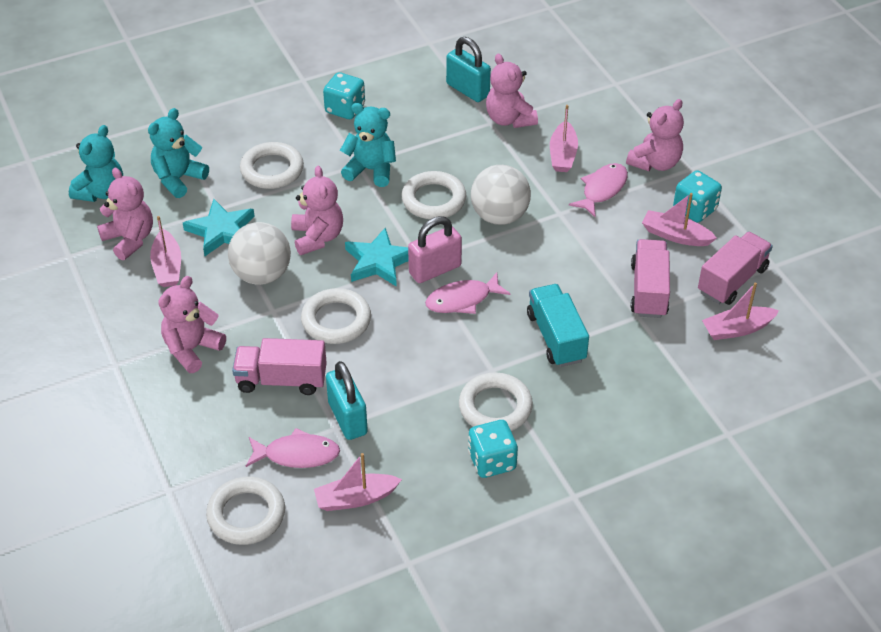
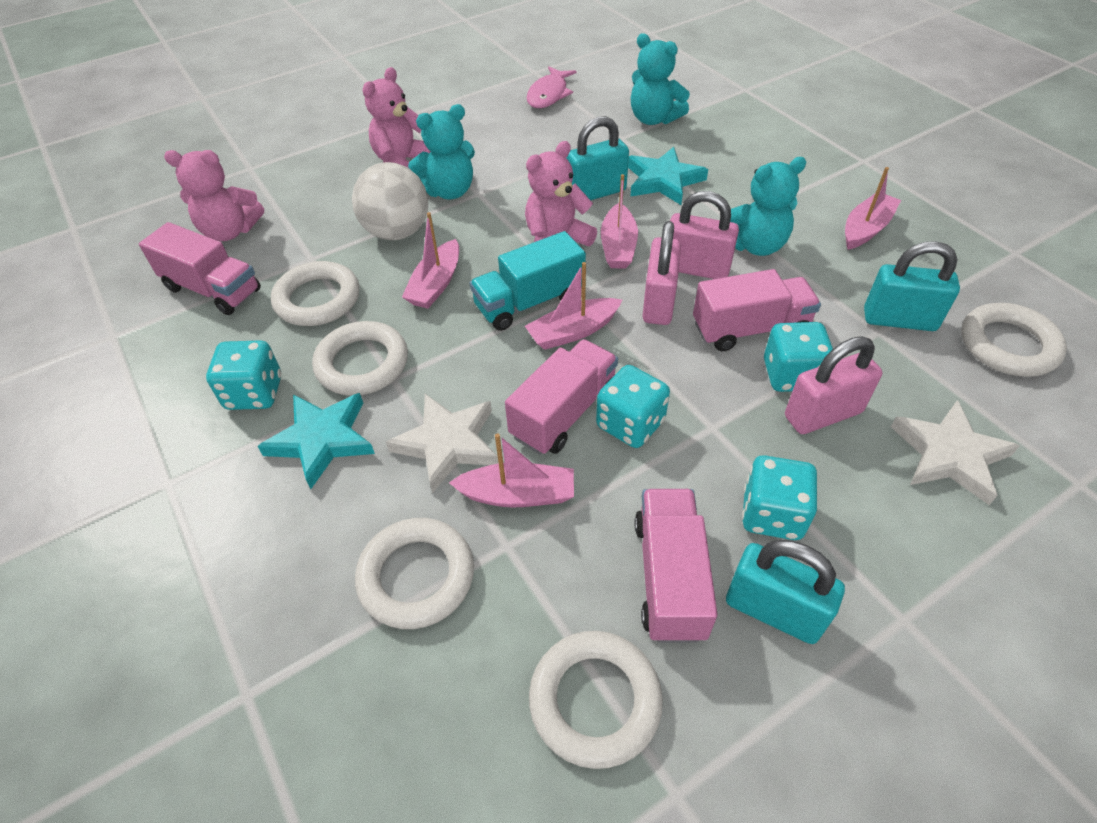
pink fish: [246,428,340,468] [425,272,511,314] [569,163,628,217] = 3 -> [527,67,577,108] = 1
pink padlock: [408,216,462,283] = 1 -> [643,221,681,325] [670,191,739,279] [785,336,883,434] = 3
pink teddy bear: [97,168,153,260] [158,276,226,373] [291,166,343,255] [486,54,538,128] [626,99,684,171] = 5 -> [164,150,264,241] [363,67,431,168] [525,141,597,246] = 3
pink truck: [232,338,327,395] [631,239,670,318] [698,232,773,305] = 3 -> [139,222,261,315] [505,339,618,455] [635,489,718,643] [693,269,821,351] = 4
turquoise dice: [323,72,365,119] [468,420,518,478] [673,170,722,223] = 3 -> [206,340,281,410] [596,365,670,448] [742,455,817,540] [764,322,833,392] = 4
turquoise padlock: [326,361,368,440] [446,37,491,102] = 2 -> [566,116,629,200] [726,540,845,644] [864,241,960,331] = 3
white ball: [228,222,291,285] [471,165,531,225] = 2 -> [352,162,428,240] = 1
white star: none = 0 -> [386,394,498,493] [891,400,1020,505] = 2

